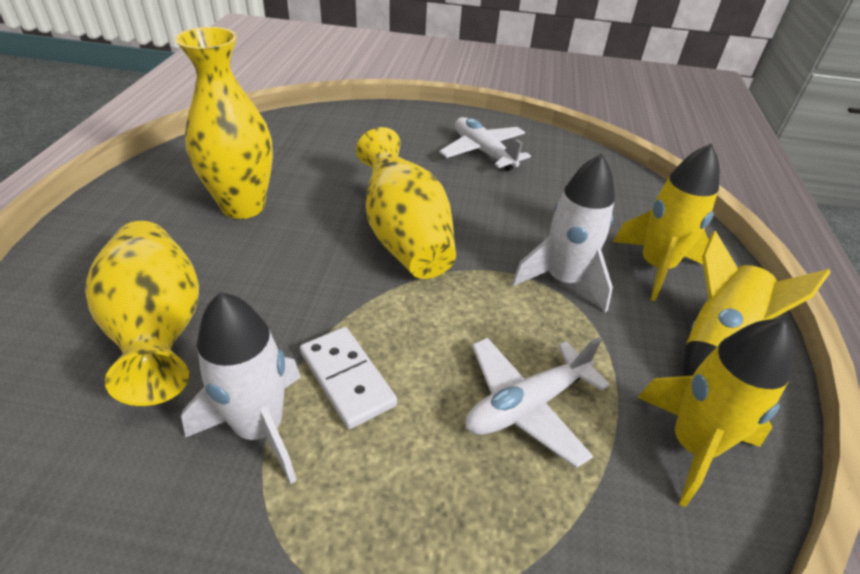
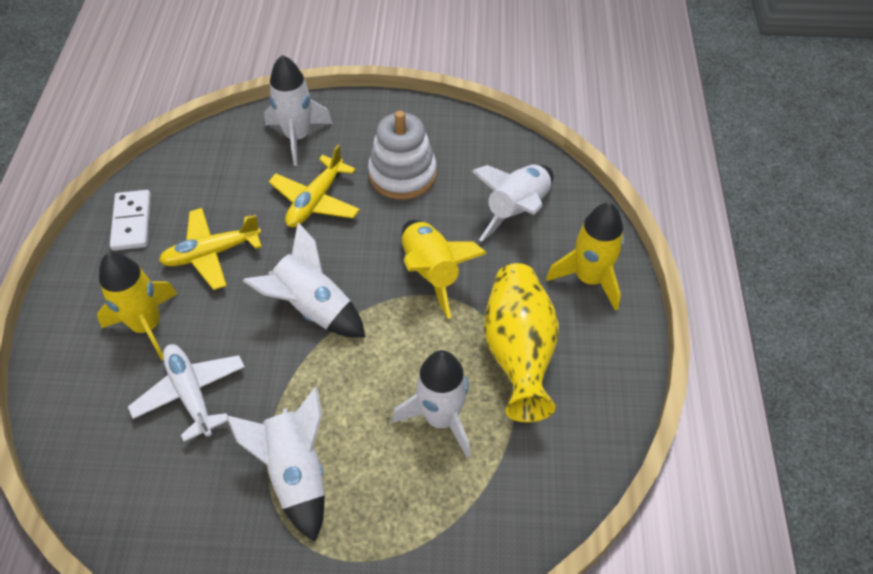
white plane: [439,117,531,171] [465,337,610,468] = 2 -> [128,344,245,442] = 1
white rocket: [181,292,301,484] [512,153,615,312] = 2 -> [226,387,325,542] [243,223,365,338] [264,55,333,166] [392,350,470,458] [472,165,554,242] = 5
white stacking toy: none = 0 -> [368,111,437,200] = 1
yellow plane: none = 0 -> [159,208,262,290] [269,144,360,227] = 2
yellow vase: [85,221,199,406] [175,27,273,219] [356,127,456,279] = 3 -> [484,263,559,422] = 1

